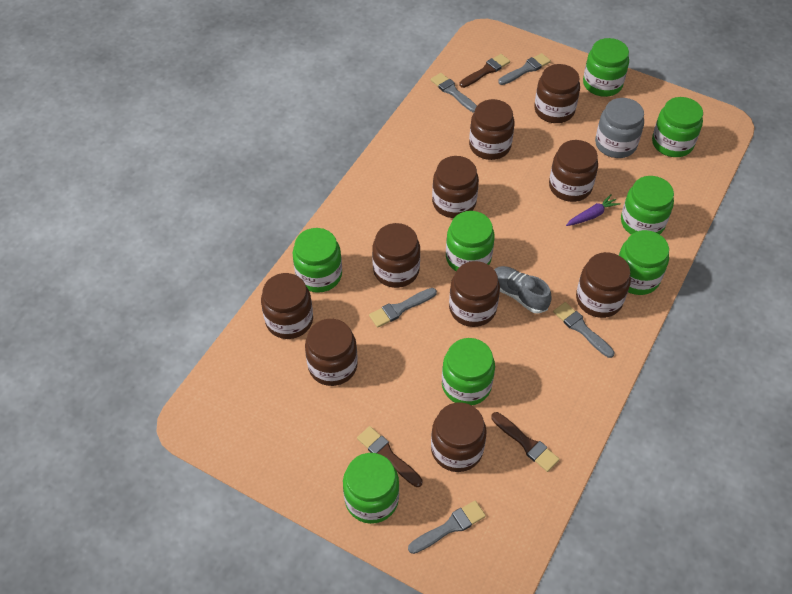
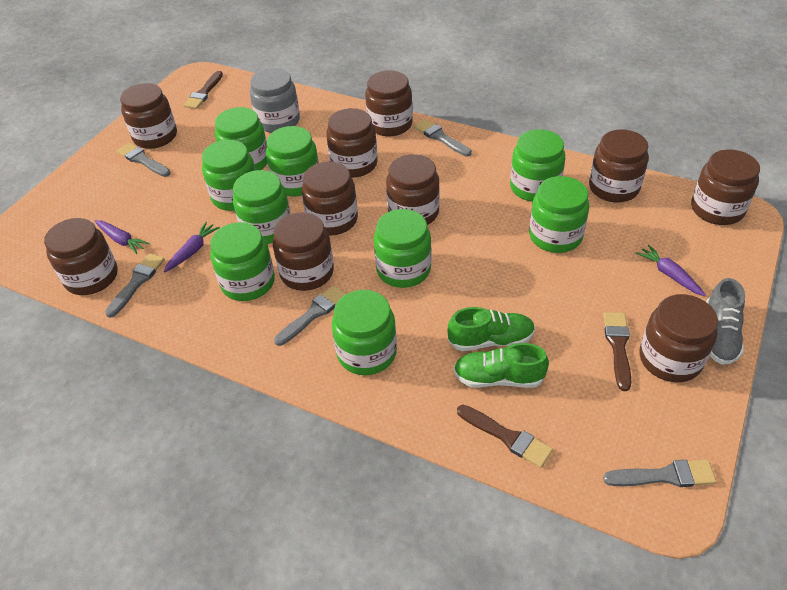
green jar: [292,228,342,293] [343,453,399,524] [442,338,495,406] [446,211,495,271] [583,38,629,97] [619,230,669,295] [621,176,674,235] [652,97,703,157] = 8 -> [202,140,256,211] [210,222,275,301] [215,107,268,170] [233,170,291,244] [266,126,319,196] [332,290,397,375] [374,209,432,288] [510,129,565,202] [529,176,589,253] = 9
green shoe: none = 0 -> [447,307,535,351] [453,343,549,388] = 2
purple carrot: [566,194,621,226] = 1 -> [95,220,150,254] [164,222,220,272] [636,245,706,296] = 3

